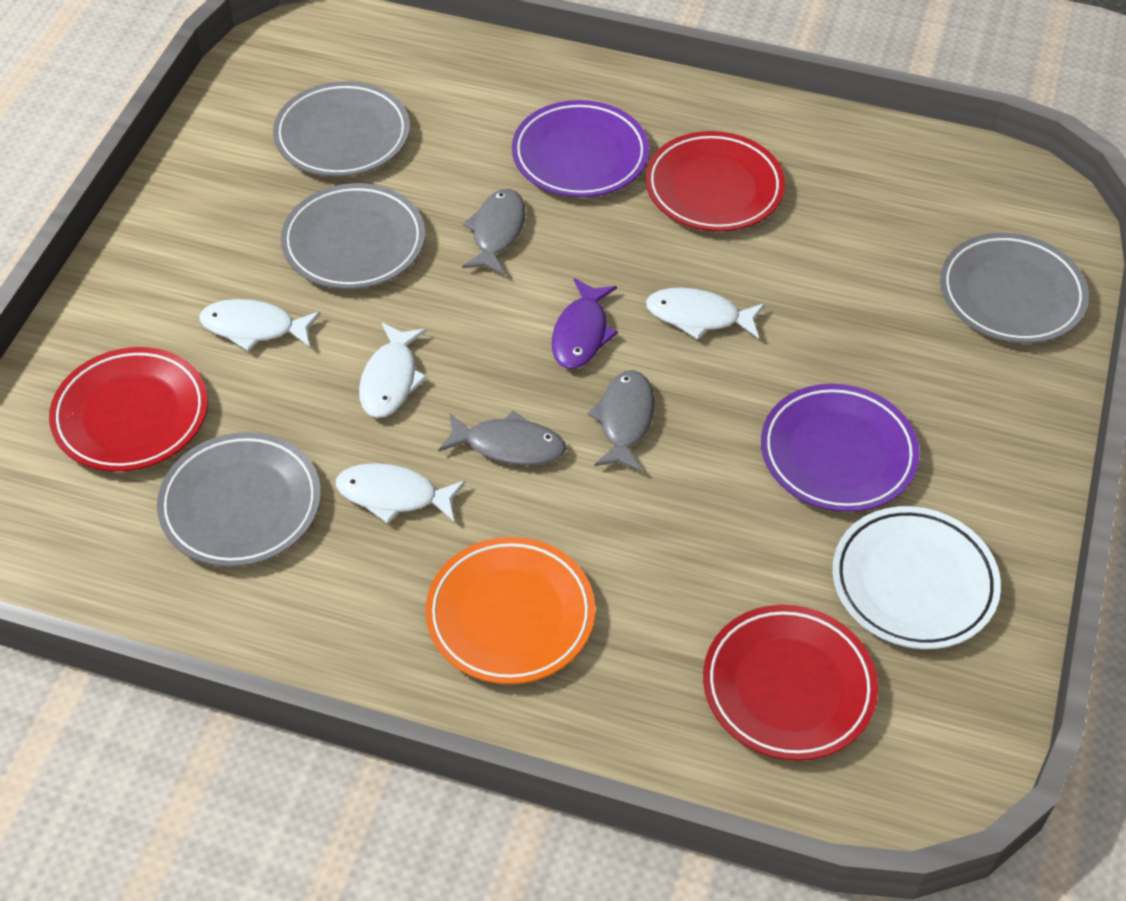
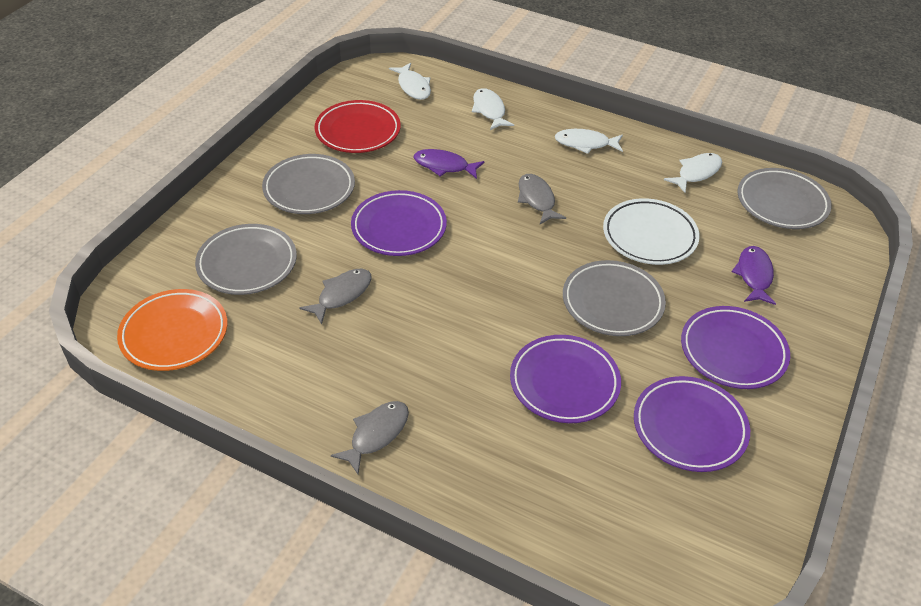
purple fish: [552,278,618,369] = 1 -> [414,149,485,179] [732,246,776,305] = 2
purple plate: [512,100,649,197] [761,384,920,512] = 2 -> [351,190,447,256] [510,335,621,423] [634,376,750,472] [681,306,790,389] = 4
red plate: [49,347,208,472] [645,131,785,232] [703,605,878,761] = 3 -> [314,100,401,153] = 1

